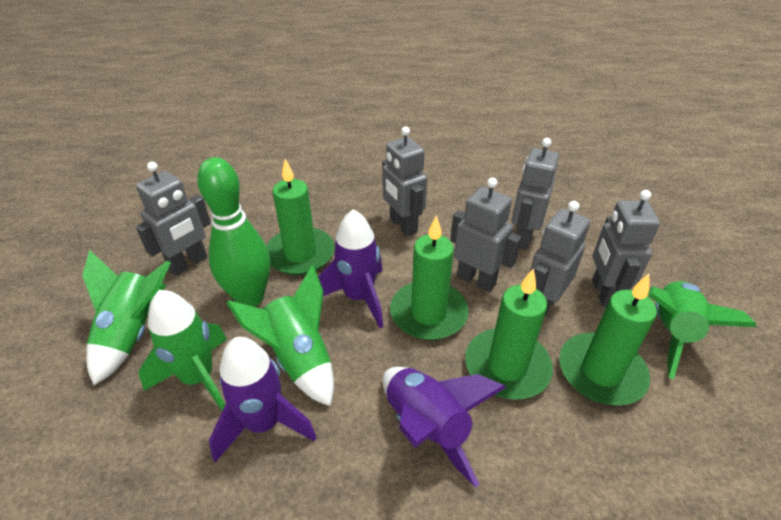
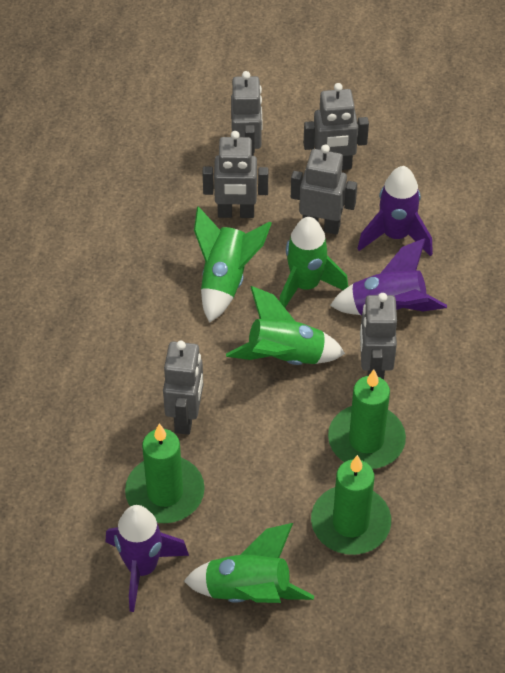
green bowling pin: [197,157,270,307] = 1 -> none = 0
green candle: [266,159,335,275] [390,215,469,340] [465,268,553,400] [559,274,657,406] = 4 -> [125,424,205,523] [311,455,391,555] [328,370,406,469] = 3

